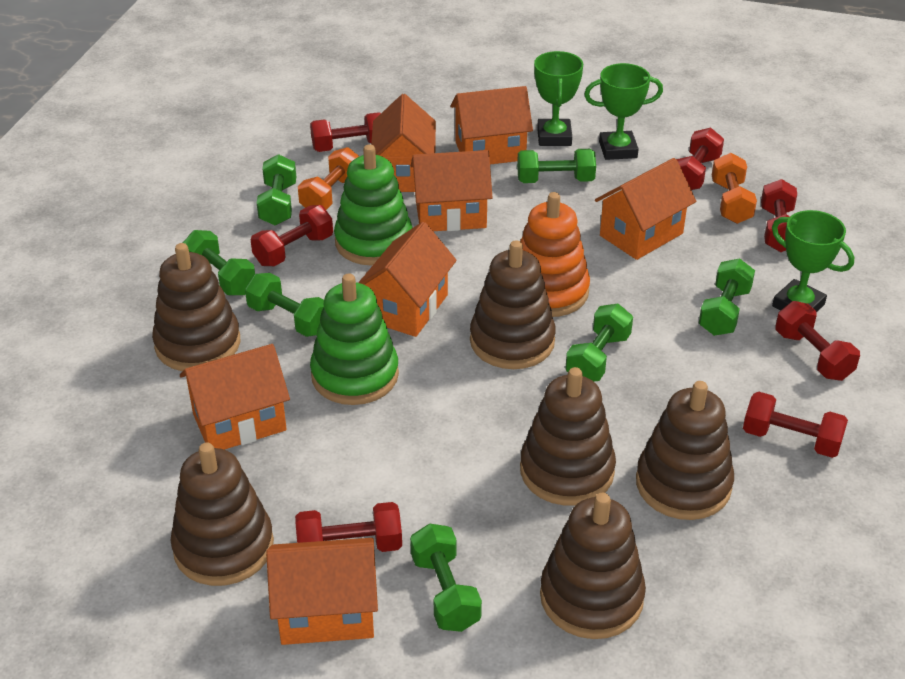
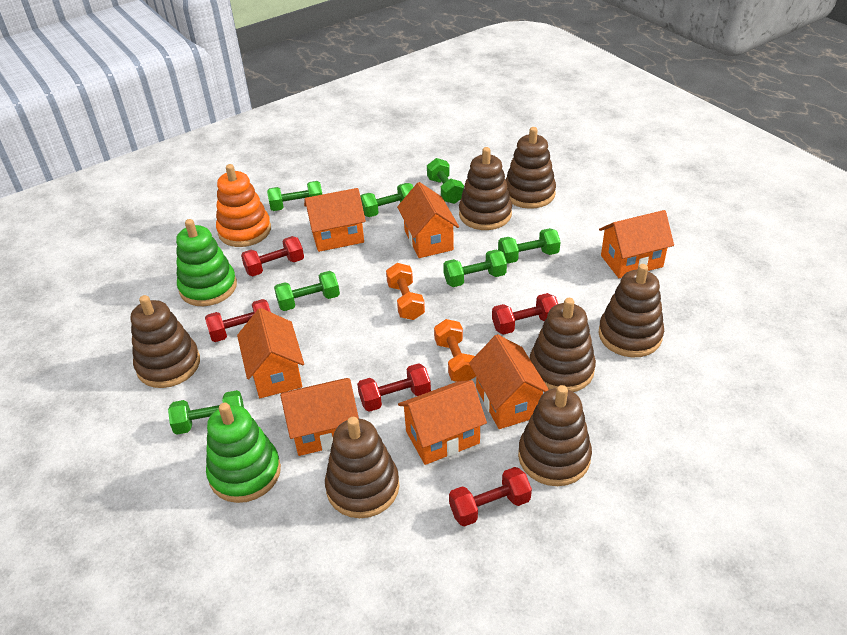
brown stacking toy: [152,243,240,371] [171,443,274,586] [470,240,556,369] [520,367,616,506] [540,493,646,639] [636,381,734,520] = 6 -> [131,295,200,388] [325,417,399,518] [459,147,512,230] [505,127,556,209] [518,385,592,486] [529,298,596,392] [598,264,664,357] = 7
green trophy: [534,51,583,146] [584,63,663,160] [772,210,854,312] = 3 -> none = 0
red dumbbell: [251,205,333,266] [295,502,402,552] [310,112,381,152] [677,128,724,190] [743,392,848,458] [761,179,797,252] [776,301,860,381] = 7 -> [205,299,271,342] [241,236,304,276] [357,363,431,412] [449,467,532,527] [492,293,558,335] = 5

